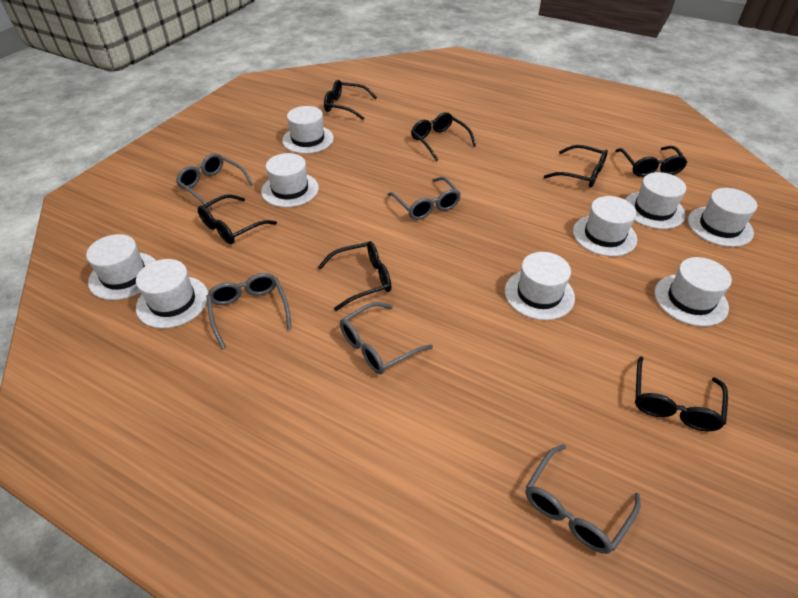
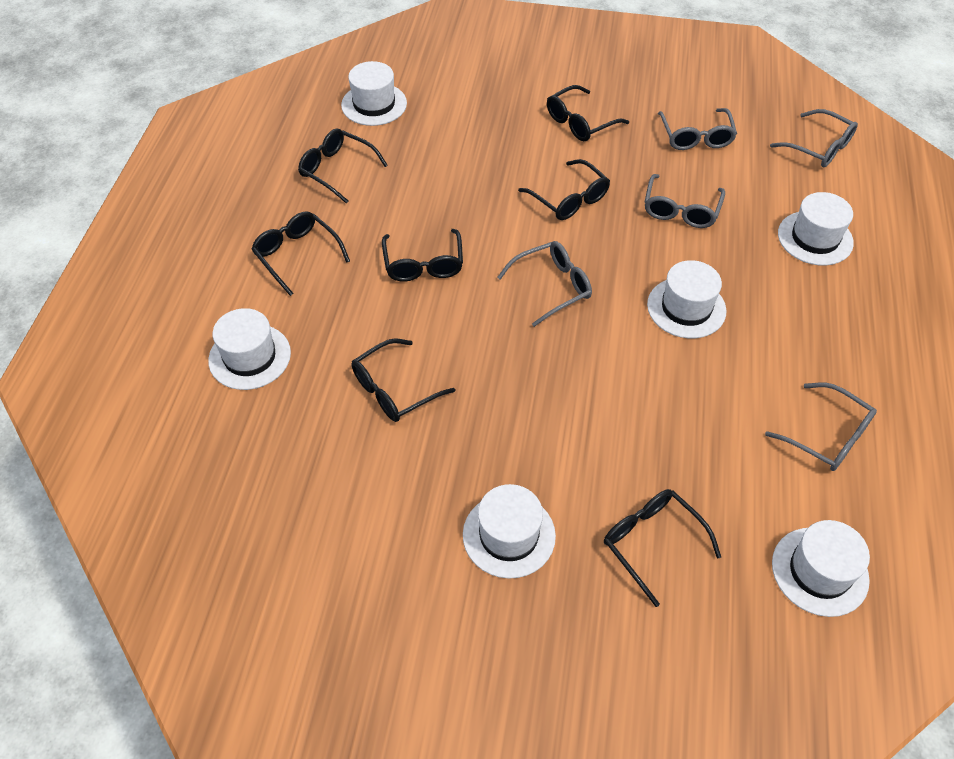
white hat: [86,234,156,300] [136,259,208,328] [261,153,319,207] [282,106,334,154] [505,252,575,320] [573,196,637,256] [625,172,686,229] [655,257,732,326] [688,188,757,247] = 9 -> [208,308,291,390] [341,61,407,126] [463,484,556,579] [647,260,726,338] [772,520,870,617] [778,192,854,265] = 6

